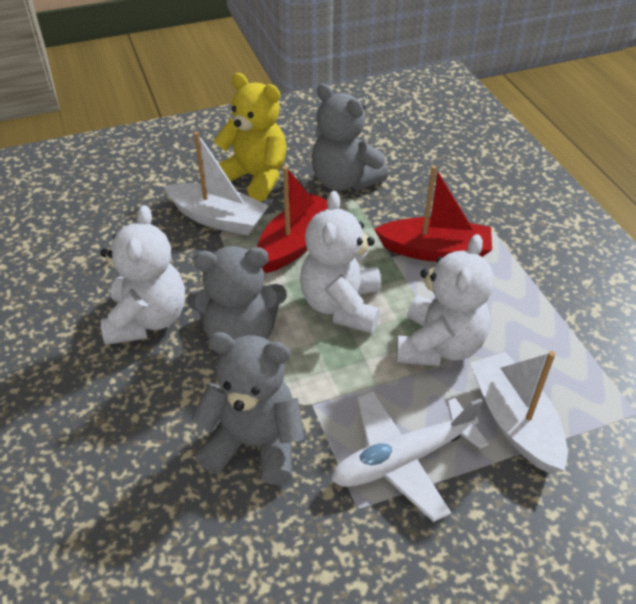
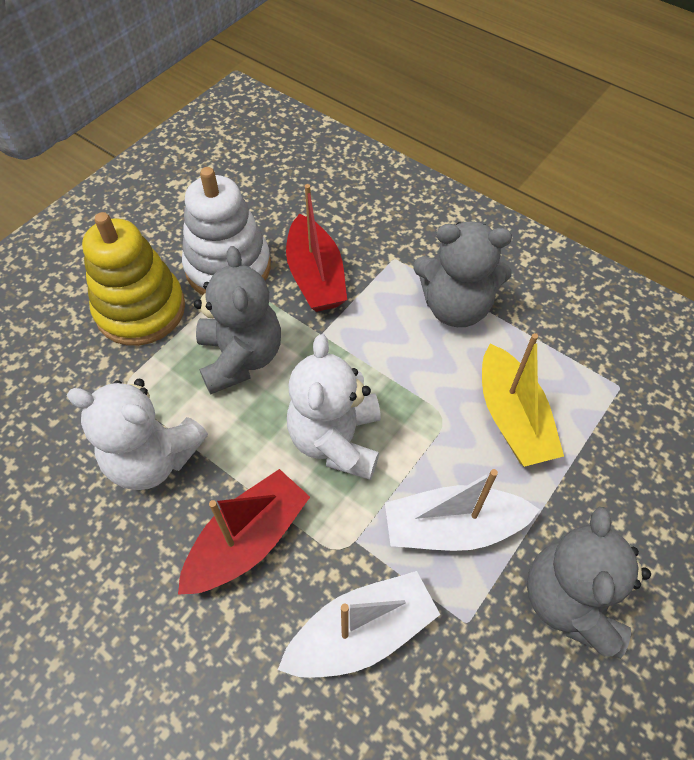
white plane: [331,391,488,522] = 1 -> none = 0
white stacking toy: none = 0 -> [182,167,271,295] = 1
white teddy bear: [100,205,185,345] [300,191,381,333] [396,234,494,366] = 3 -> [67,379,208,490] [287,334,381,480] = 2
yellow boat: none = 0 -> [482,333,564,467] = 1
yellow stacking toy: none = 0 -> [82,212,185,346] = 1
yellow teddy bear: [214,73,287,201] = 1 -> none = 0

